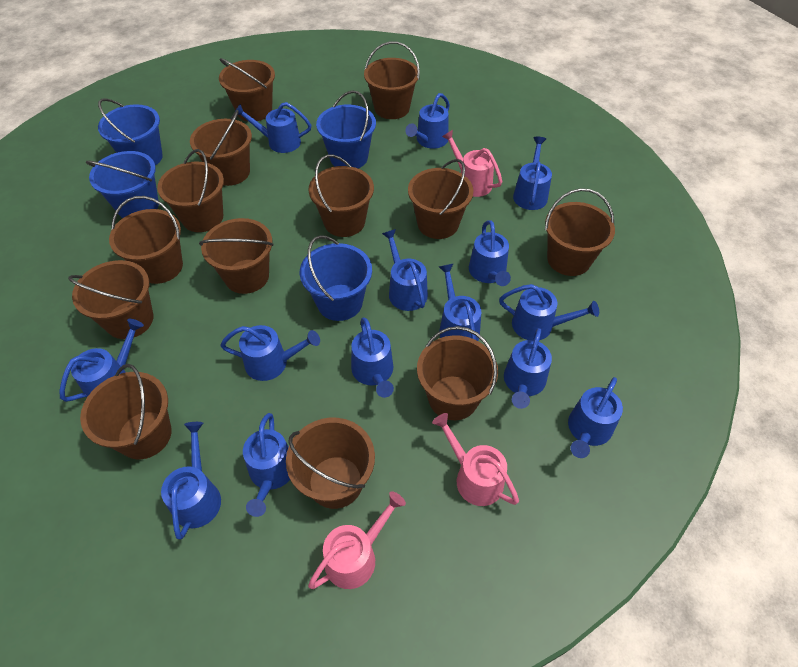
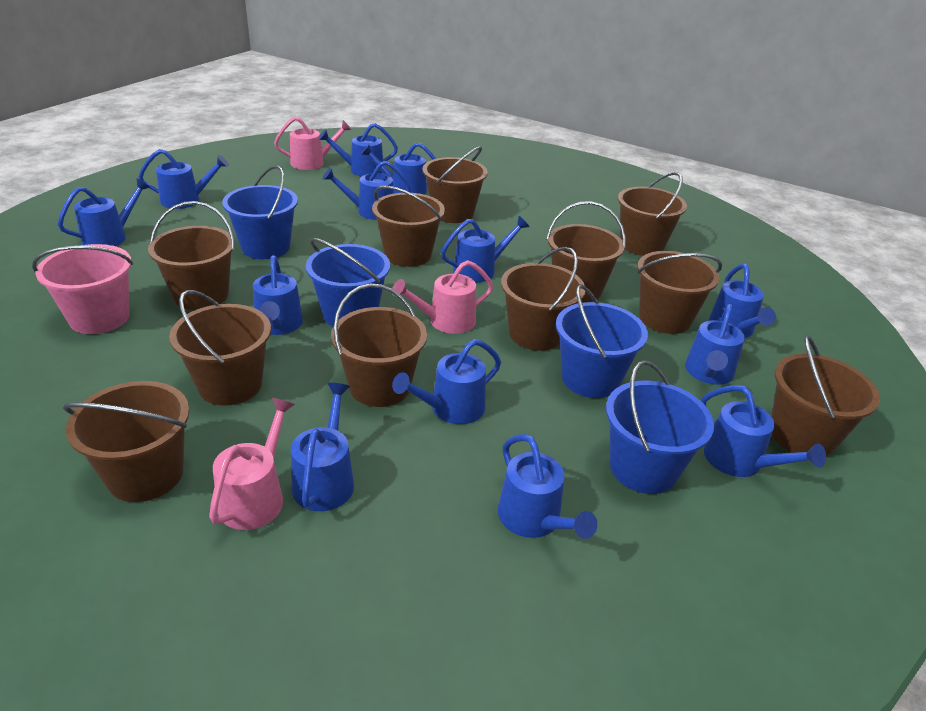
blue watering can: [60,319,144,402] [161,422,221,540] [220,325,320,381] [236,102,311,153] [243,413,290,517] [351,317,394,398] [382,229,428,311] [405,93,450,149] [439,263,481,341] [469,220,511,286] [499,284,599,340] [504,328,552,409] [513,137,552,210] [568,377,623,458] = 14 -> [58,178,151,246] [139,149,229,209] [253,255,303,335] [291,383,354,511] [318,123,398,177] [323,161,411,220] [361,143,436,195] [392,339,501,424] [441,216,530,282] [498,434,597,539] [685,304,745,385] [701,385,826,477] [709,264,776,338] = 13
brown bucket: [68,260,153,339] [80,364,172,459] [109,196,183,284] [157,149,224,232] [190,110,252,186] [199,218,274,294] [219,58,275,121] [286,418,375,509] [308,155,374,237] [364,41,420,119] [408,159,474,239] [417,326,498,420] [545,188,615,276] = 13 -> [63,381,189,502] [148,201,235,310] [169,290,271,406] [331,284,427,407] [372,186,445,267] [422,146,488,223] [501,247,585,351] [546,201,626,303] [618,172,687,256] [637,251,722,334] [771,335,880,457] = 11
pink bucket: none = 0 -> [32,244,133,334] = 1

